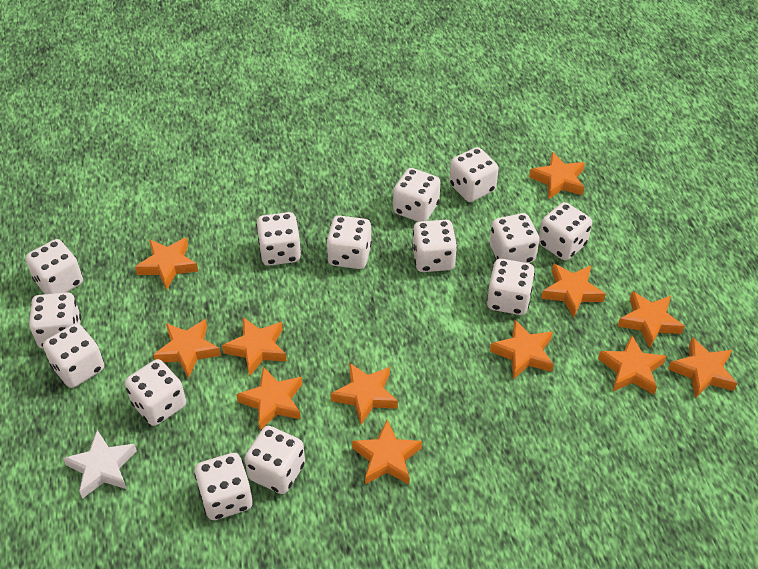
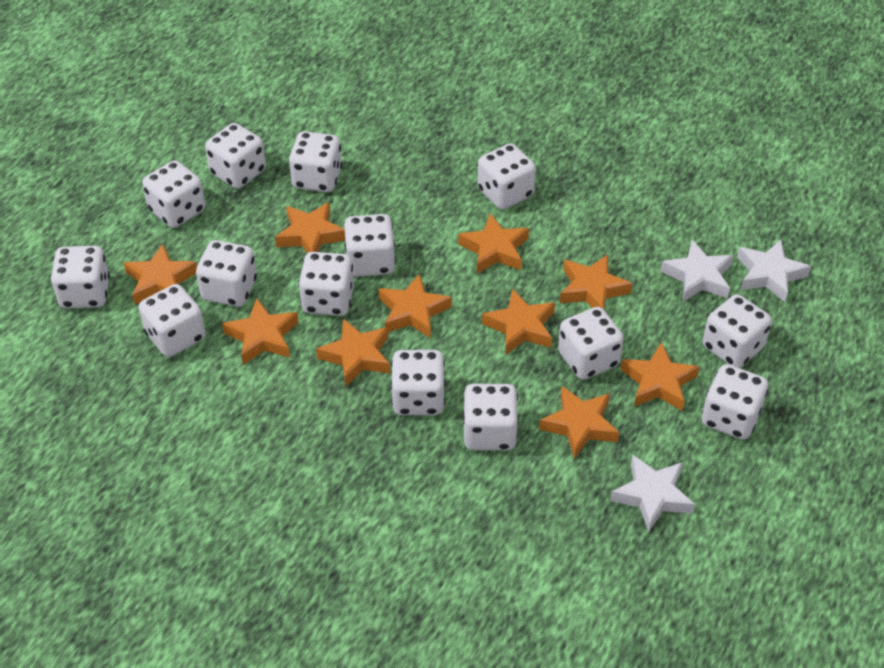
orange star: [135,237,198,290] [153,319,221,379] [222,317,287,377] [236,367,302,430] [331,363,398,425] [352,420,422,485] [490,320,554,379] [529,152,585,200] [541,263,606,318] [598,335,666,394] [618,291,685,348] [668,337,737,399] = 12 -> [124,244,197,304] [222,298,298,365] [275,202,345,253] [316,319,390,387] [379,274,452,338] [458,213,529,273] [482,289,555,355] [539,386,620,459] [560,254,632,309] [620,342,700,411] = 10
white star: [63,430,137,499] = 1 -> [610,455,695,532] [660,240,733,302] [737,239,811,302] = 3

